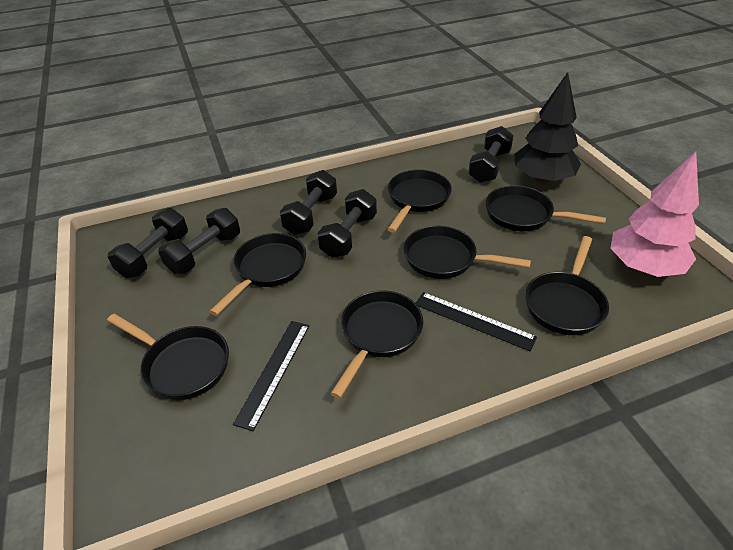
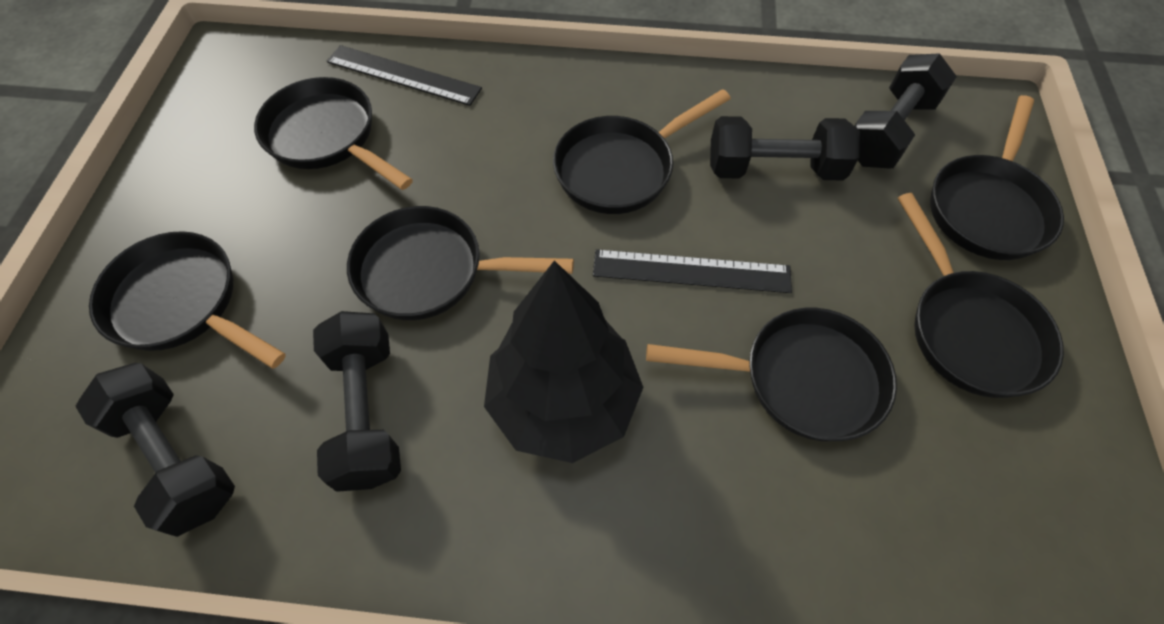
black dumbbell: [108,208,188,278] [158,208,240,274] [280,170,337,235] [318,189,377,258] [468,126,514,183] = 5 -> [75,363,235,537] [313,311,401,492] [710,116,860,180] [855,53,957,168] = 4
pink tree: [610,152,699,277] = 1 -> none = 0

